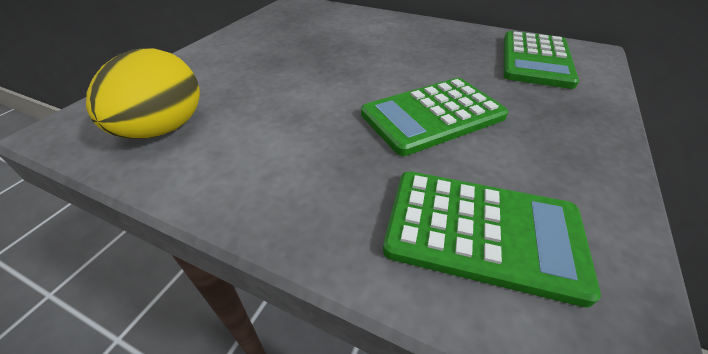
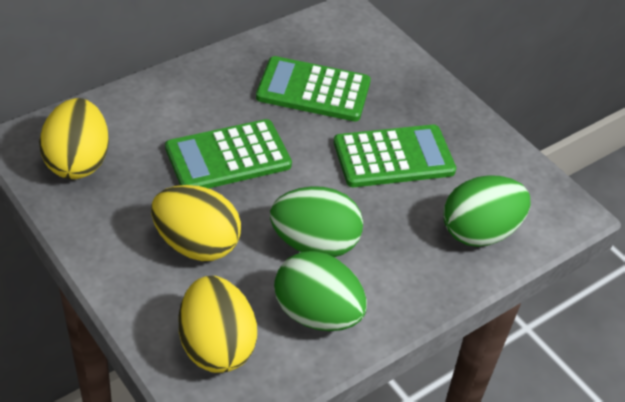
green egg: none = 0 -> [270,186,363,257] [274,251,367,331] [443,175,530,247] = 3
yellow egg: [86,48,200,139] = 1 -> [39,98,109,179] [151,185,241,261] [179,276,257,373] = 3

